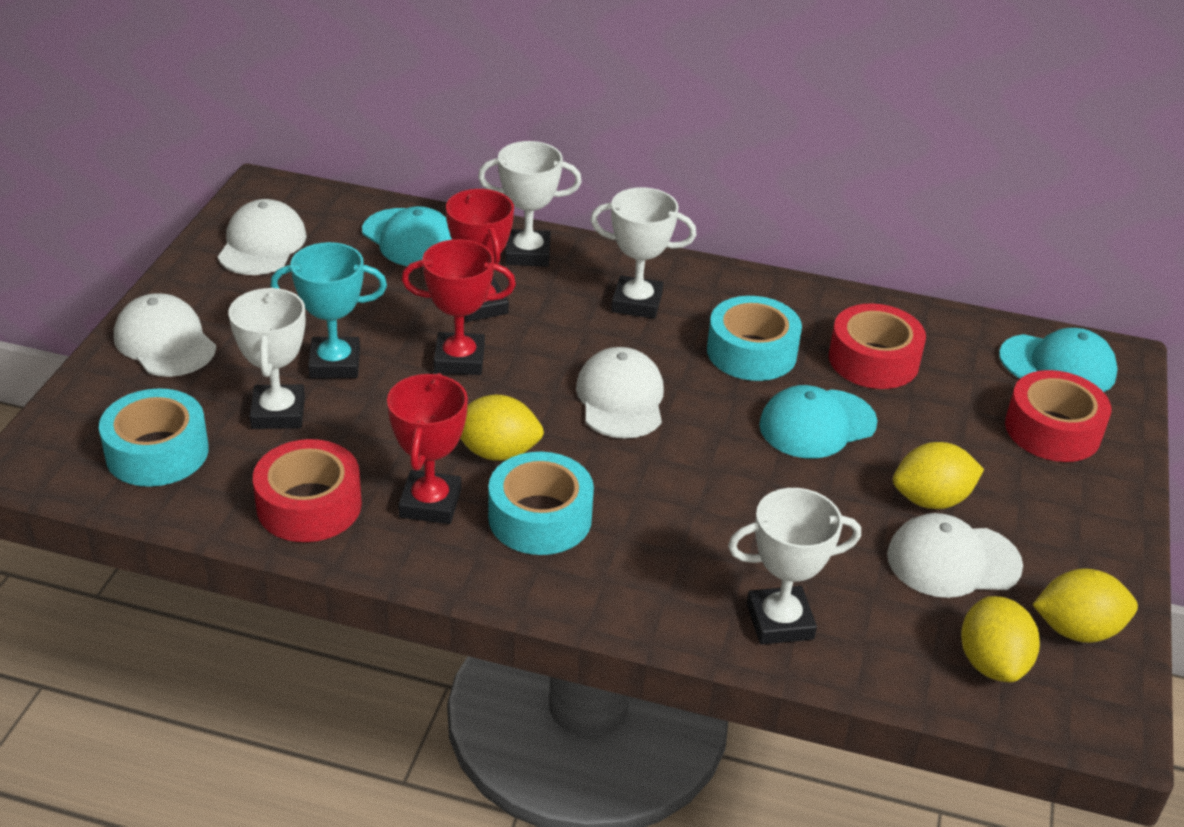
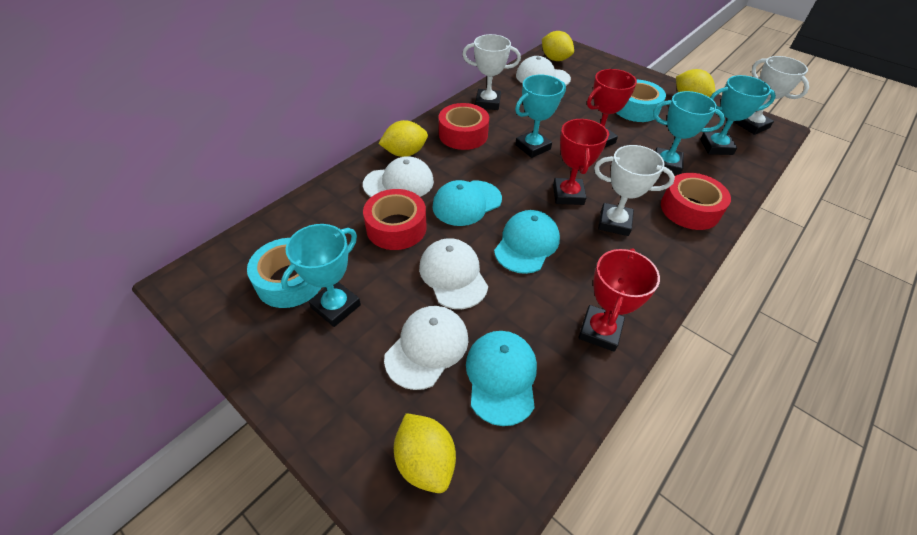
turquoise tape: [99,388,209,487] [488,452,594,555] [707,296,802,381] = 3 -> [247,238,321,308] [617,80,666,122] = 2
turquoise trophy: [271,242,387,378] = 1 -> [281,224,361,327] [515,75,566,158] [653,91,725,175] [700,75,776,155] = 4
white trophy: [229,288,306,429] [478,141,582,267] [590,187,696,319] [728,488,861,645] = 4 -> [462,34,521,110] [594,145,675,236] [735,56,809,135] = 3

